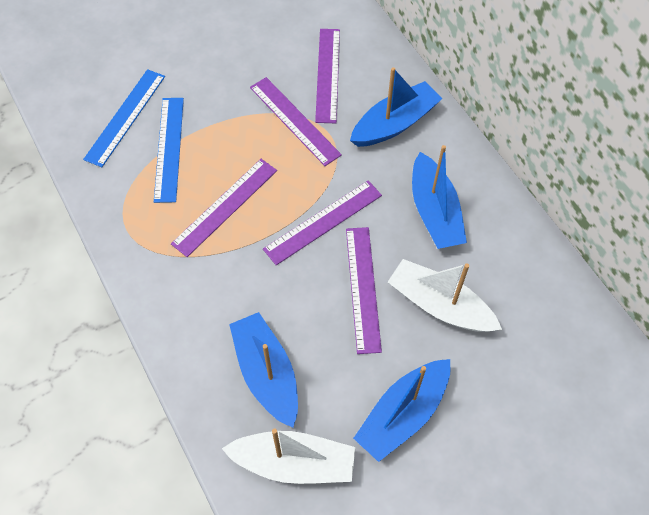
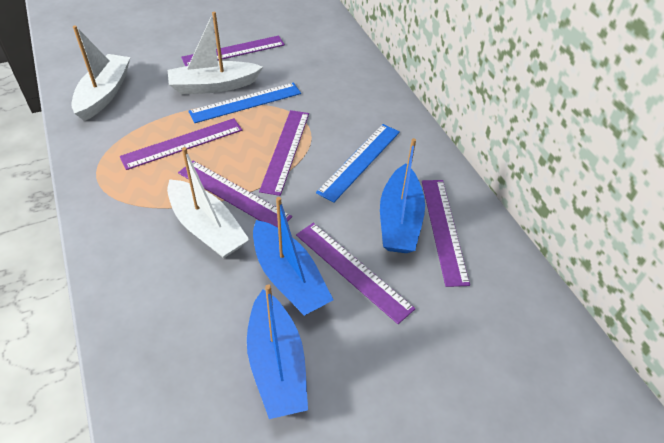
blue boat: [229,312,298,428] [350,67,443,147] [353,359,450,462] [412,145,467,249] = 4 -> [247,284,308,419] [253,197,334,316] [380,138,425,253] = 3
purple ruler: [171,159,277,257] [250,77,342,166] [263,180,382,265] [315,29,340,123] [346,227,382,354] = 5 -> [120,118,242,170] [178,161,292,228] [181,36,285,66] [259,110,309,196] [296,223,415,324] [422,180,470,287] = 6
white boat: [222,428,355,484] [388,259,502,332] = 2 -> [71,26,130,121] [167,147,250,258] [168,12,263,94] = 3

